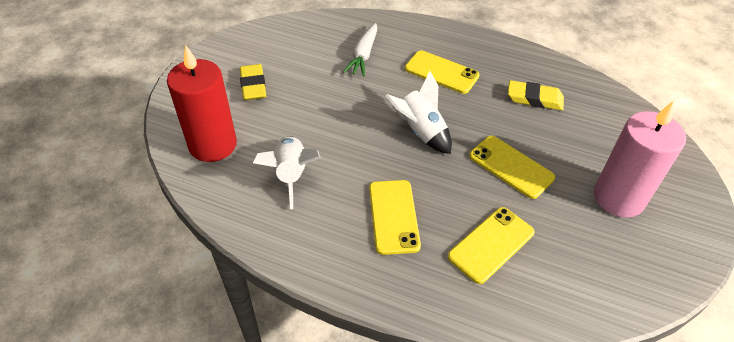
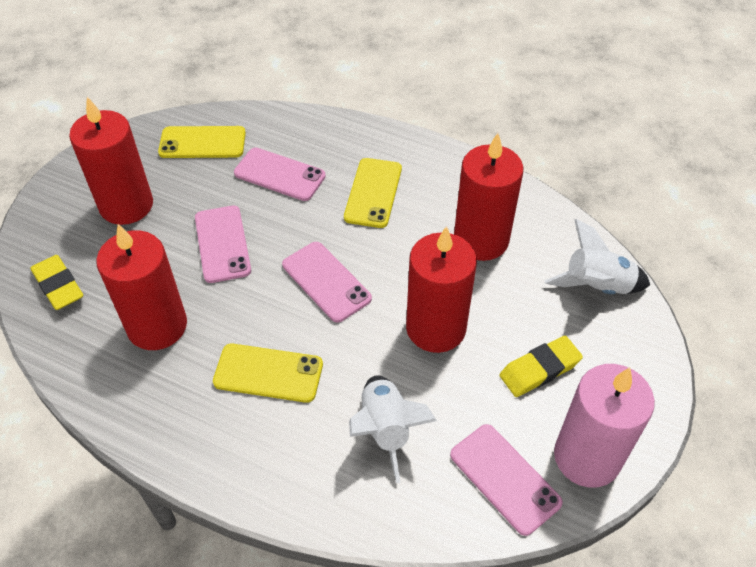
pink phone: none = 0 -> [195,206,251,283] [234,148,326,201] [282,242,372,322] [450,424,563,536] = 4
red candle: [167,45,237,162] = 1 -> [69,97,153,225] [96,224,187,350] [406,226,477,353] [454,133,523,261] = 4
white carrot: [343,23,377,77] = 1 -> none = 0
yellow phone: [369,180,421,255] [405,50,480,94] [448,207,535,284] [469,136,555,199] = 4 -> [158,126,246,158] [213,344,323,403] [344,158,402,228] = 3

